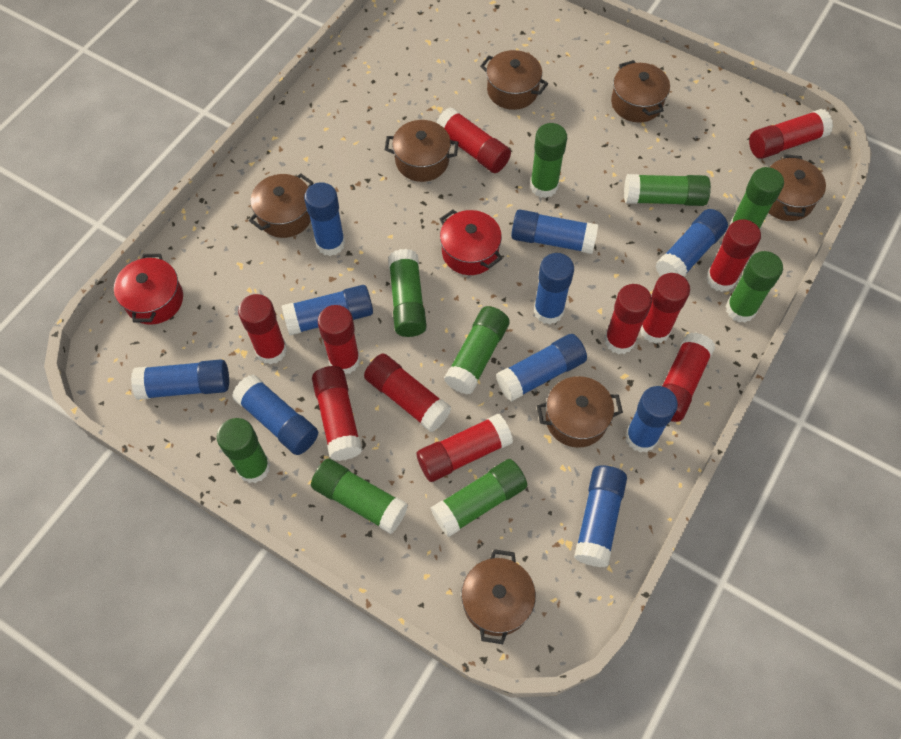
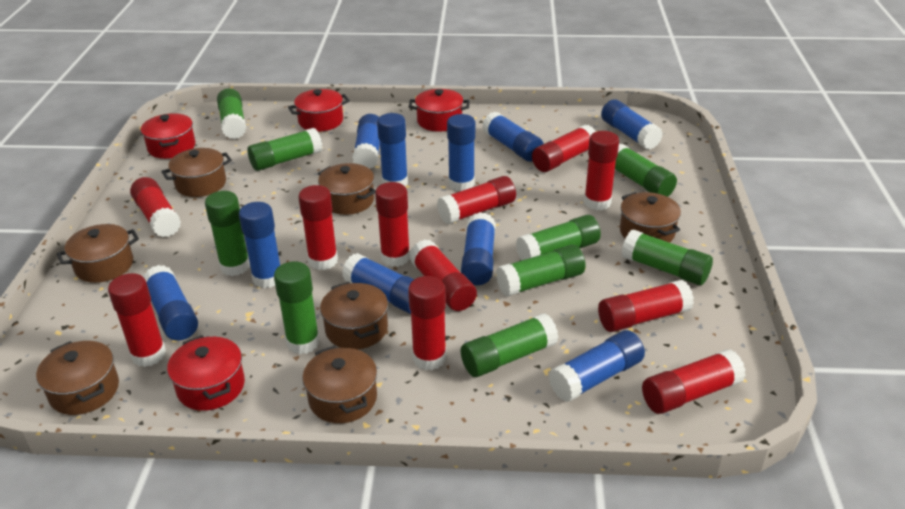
red pot: [114,254,183,325] [440,210,503,275] = 2 -> [141,113,195,159] [167,335,245,411] [288,89,350,131] [409,89,470,132] = 4

